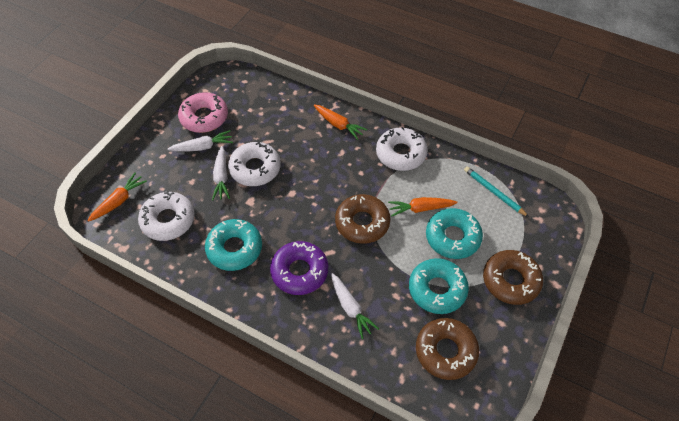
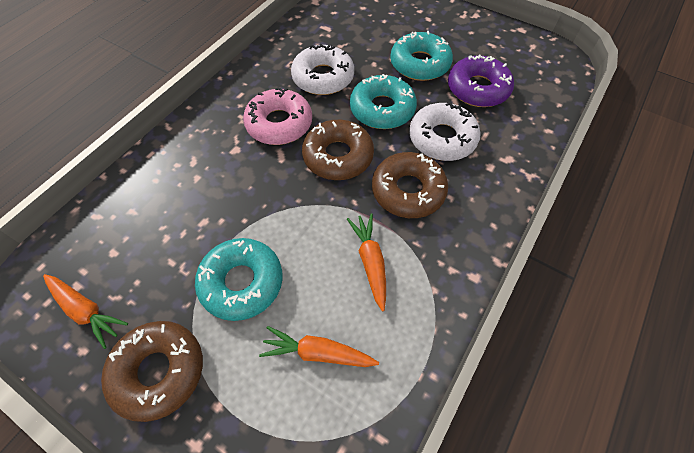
turquoise pencil: [464,166,529,217] = 1 -> none = 0
white carrot: [168,130,233,152] [212,146,230,200] [331,273,379,339] = 3 -> none = 0
white donut: [138,192,195,241] [228,142,281,186] [376,127,428,171] = 3 -> [291,44,354,95] [409,102,481,161] = 2

